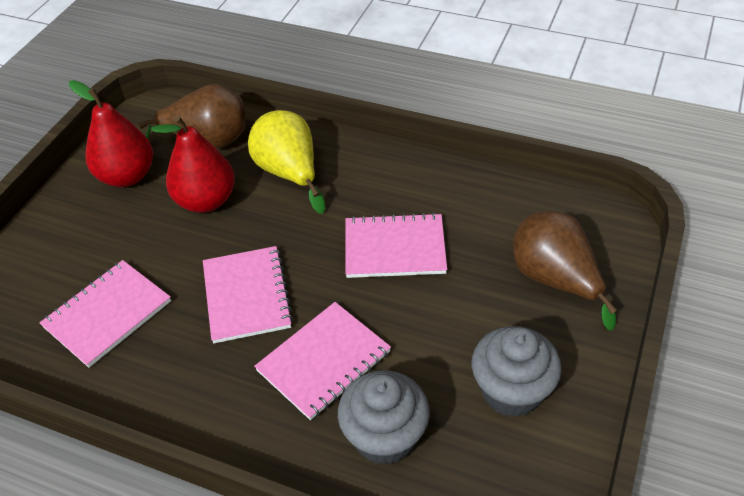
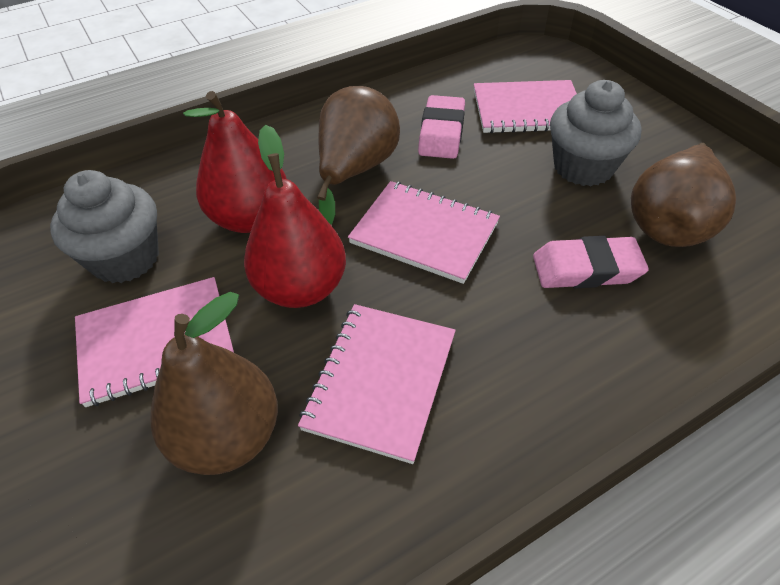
brown pear: [139,84,246,148] [513,211,617,330] = 2 -> [150,292,278,475] [317,86,400,225] [631,143,736,247] = 3
pink eraser: none = 0 -> [418,95,465,159] [533,236,649,288] = 2
yellow pear: [248,110,325,214] = 1 -> none = 0

